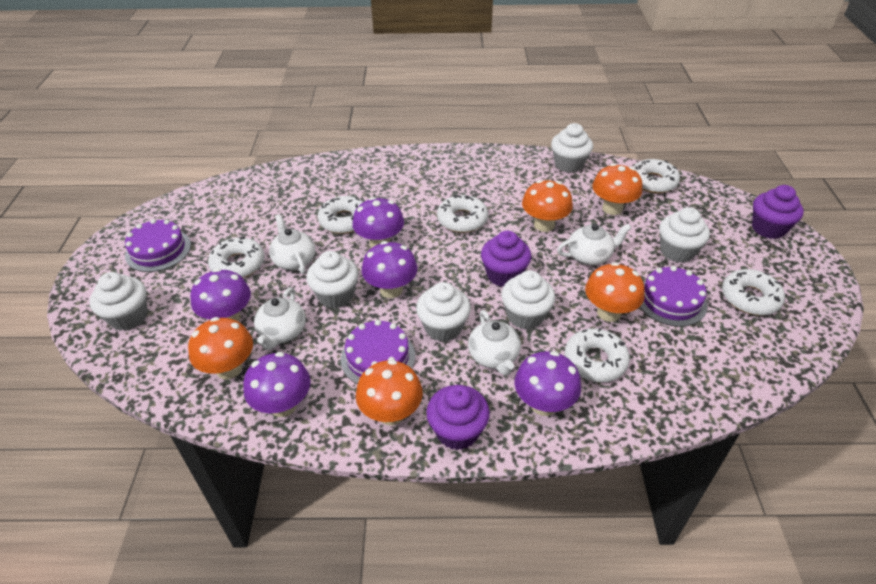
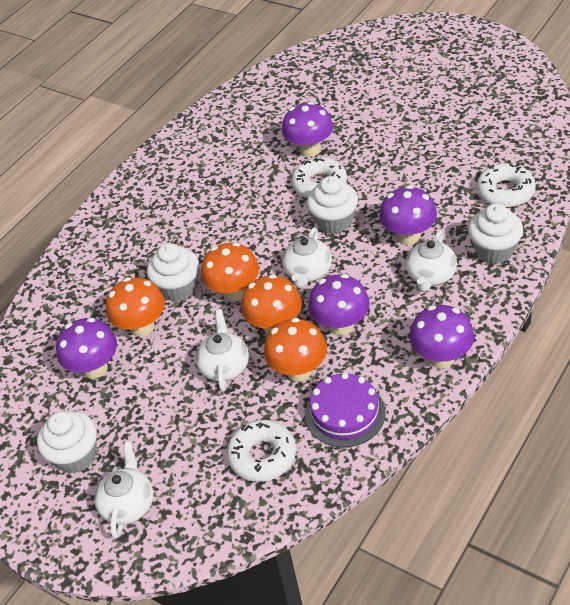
orange mushroom: [188,317,253,379] [356,360,423,425] [522,180,573,232] [585,262,645,322] [592,163,642,215] = 5 -> [106,277,165,337] [201,242,259,302] [241,274,302,335] [264,318,327,382] = 4
purple cake: [125,219,191,272] [341,320,415,384] [640,266,707,327] = 3 -> [305,372,386,447] = 1
purple cupcake: [426,385,490,450] [481,231,531,287] [752,185,804,239] = 3 -> none = 0
white cupcake: [89,272,148,331] [306,251,359,308] [416,282,471,342] [501,270,555,329] [551,123,593,173] [659,207,710,263] = 6 -> [37,411,97,474] [147,243,199,302] [307,176,358,234] [468,204,523,264] = 4
white donut: [208,236,265,278] [318,196,363,234] [437,194,488,233] [565,328,630,382] [633,159,680,193] [722,269,785,315] = 6 -> [227,420,296,482] [291,157,347,198] [477,163,536,208] = 3

